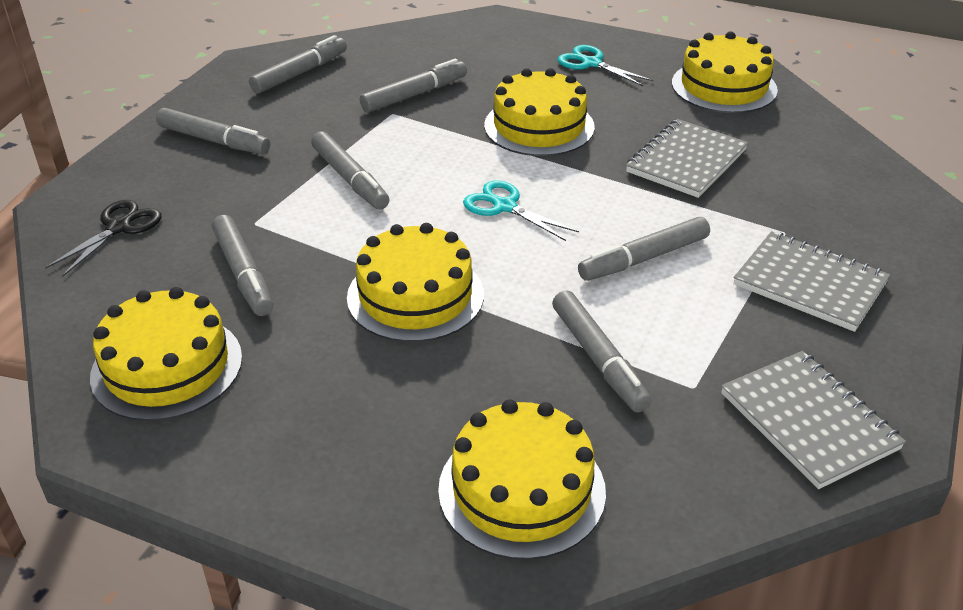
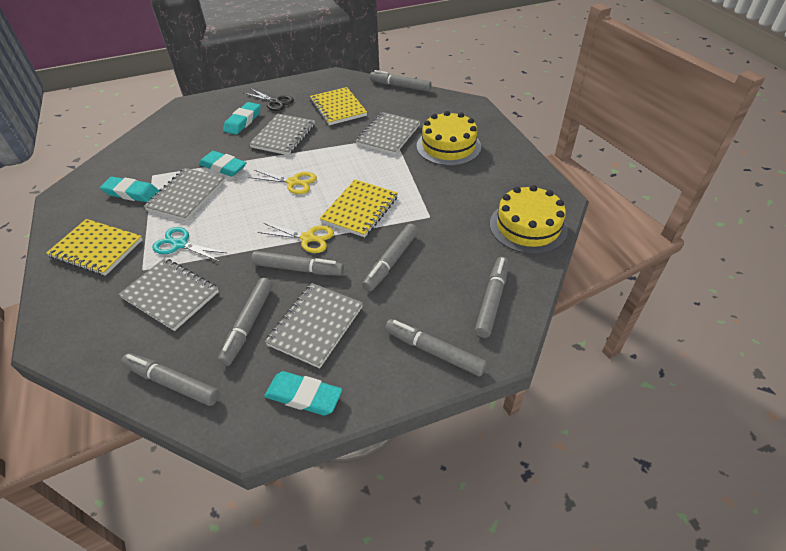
grey notebook: [626,119,748,198] [721,351,906,489] [734,231,890,332] = 3 -> [118,258,219,331] [144,168,225,221] [249,114,315,155] [265,283,363,368] [355,112,420,155] = 5
turquoise eraser: none = 0 -> [100,177,159,202] [199,151,247,177] [223,102,261,135] [264,371,342,415] = 4
turquoise scissors: [463,180,579,241] [557,45,653,86] = 2 -> [152,227,227,261] = 1
yellow cake: [90,287,242,421] [347,223,484,342] [438,399,606,560] [484,68,595,156] [672,31,778,113] = 5 -> [417,111,481,166] [490,185,568,254] = 2
yellow notebook: none = 0 -> [46,219,143,276] [310,87,367,125] [319,179,398,237] = 3
yellow scissors: none = 0 -> [249,170,317,194] [258,223,334,253] = 2

